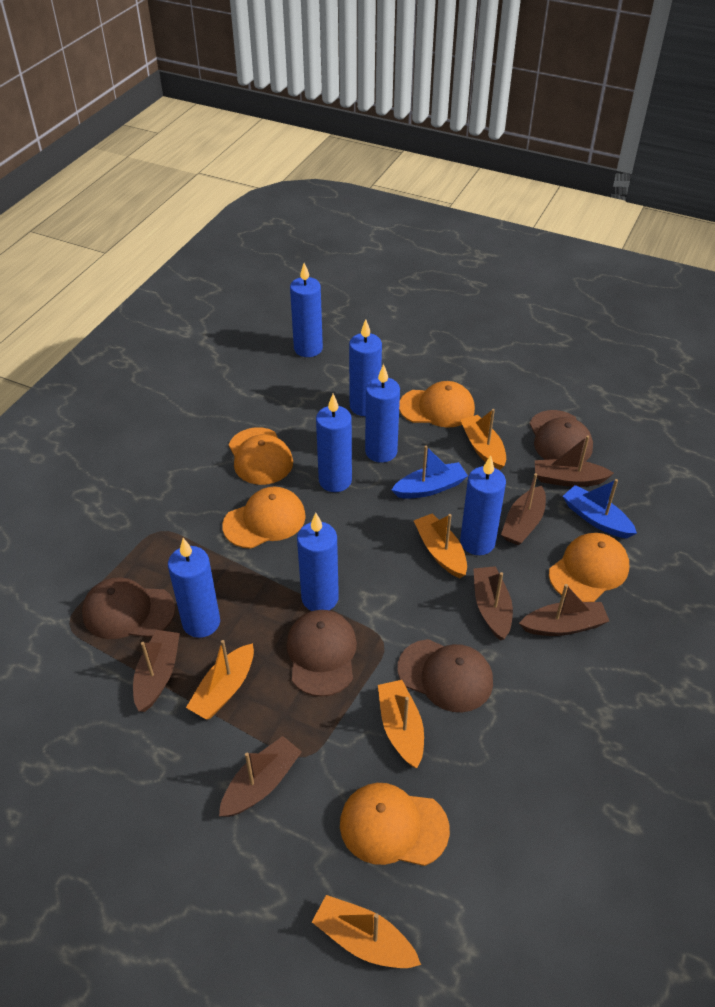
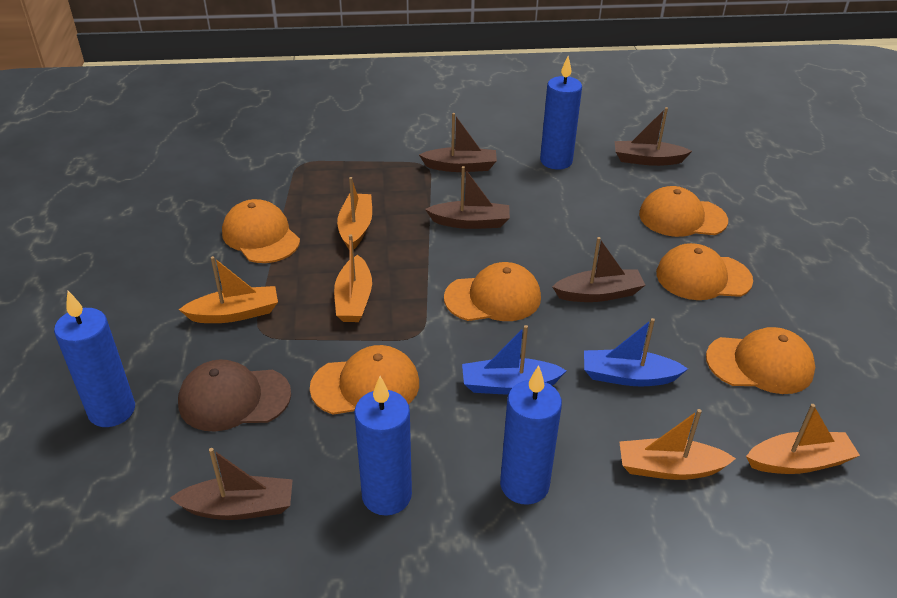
blue candle: [168,538,220,638] [290,263,323,357] [297,513,339,611] [316,394,352,492] [349,319,382,416] [365,364,400,463] [460,455,506,555] = 7 -> [54,291,135,427] [354,376,412,516] [500,365,562,505] [540,56,582,169] = 4
brown boat: [133,630,180,712] [219,736,302,817] [473,566,513,641] [501,473,546,545] [519,584,609,636] [535,436,614,487] = 6 -> [170,448,293,520] [419,113,497,172] [425,166,510,229] [552,237,645,302] [615,107,692,166] = 5
brown cap: [82,577,175,639] [286,610,357,697] [398,639,493,712] [530,410,593,461] = 4 -> [178,359,291,432] = 1
orange cap: [222,486,306,549] [229,428,293,485] [340,783,450,866] [399,381,475,428] [549,533,629,602] = 5 -> [222,199,300,263] [310,345,419,415] [444,262,541,321] [639,186,728,237] [656,243,753,300] [706,327,815,394] = 6

